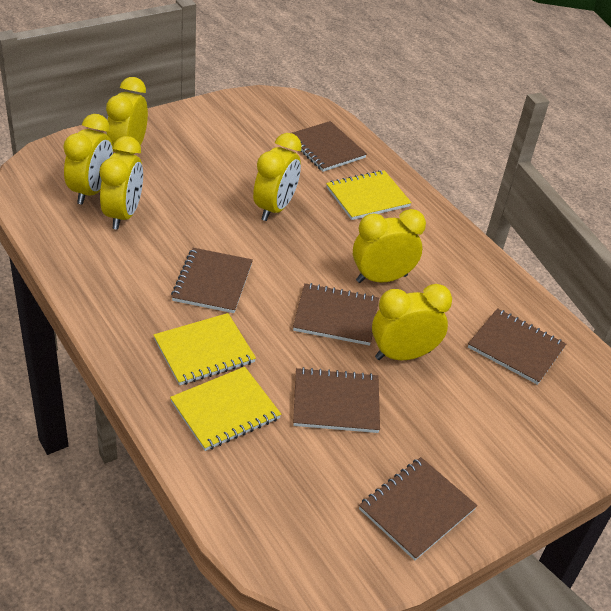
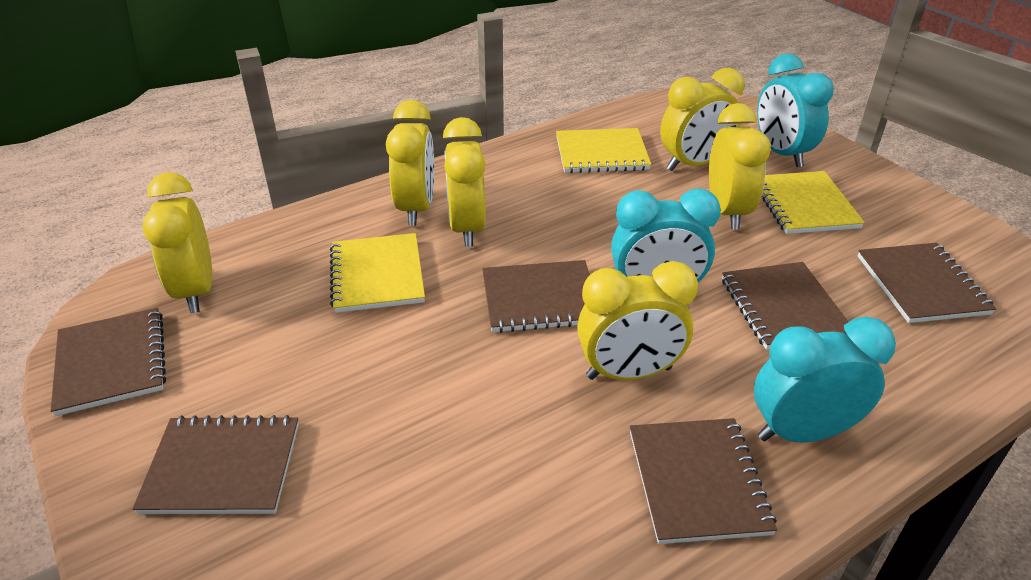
turquoise clock: none = 0 -> [611,188,721,282] [754,316,896,443] [757,54,834,167] = 3

